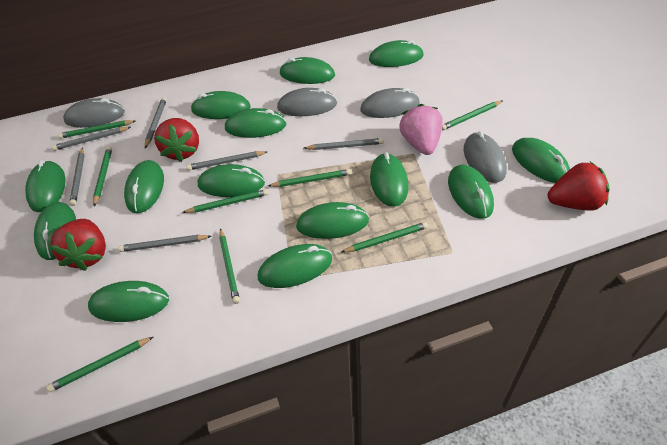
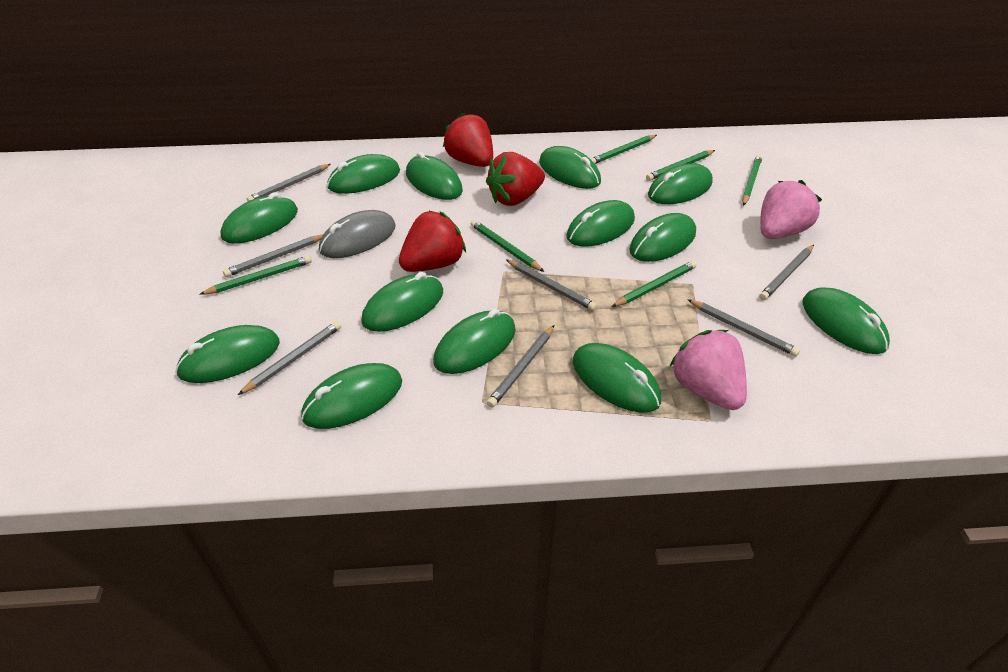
green mouse: [25,160,65,212] [34,202,76,260] [88,281,169,322] [124,160,164,213] [191,91,251,119] [198,164,265,197] [225,108,286,138] [258,244,332,288] [279,57,335,84] [296,202,369,239] [369,40,424,67] [370,152,408,207] [448,164,494,219] [512,138,570,183] = 14 -> [175,325,280,383] [220,192,298,244] [301,363,402,429] [327,154,400,194] [361,272,443,332] [406,152,463,200] [433,309,516,374] [539,146,601,189] [567,200,635,247] [573,343,661,413] [629,213,696,262] [648,163,713,204] [802,287,890,354] = 13
green pencil: [46,337,153,392] [58,120,135,139] [93,146,112,206] [182,189,269,213] [219,228,240,304] [268,169,352,187] [342,222,428,253] [442,100,503,130] = 8 -> [199,256,312,295] [471,220,544,272] [591,135,657,164] [611,261,697,307] [646,150,715,181] [742,155,762,206] = 6
grey mouse: [63,98,125,128] [277,88,337,116] [360,88,420,118] [464,131,507,183] = 4 -> [319,210,396,258] = 1
grey pencil: [52,127,131,151] [69,147,85,206] [118,235,211,252] [145,97,167,148] [186,151,267,170] [304,138,384,150] = 6 -> [223,235,323,277] [238,321,341,395] [247,164,331,201] [487,325,554,408] [506,259,597,311] [687,299,800,357] [759,245,814,300] = 7
pink strawberry: [399,104,443,155] = 1 -> [669,330,747,410] [760,180,822,239] = 2

